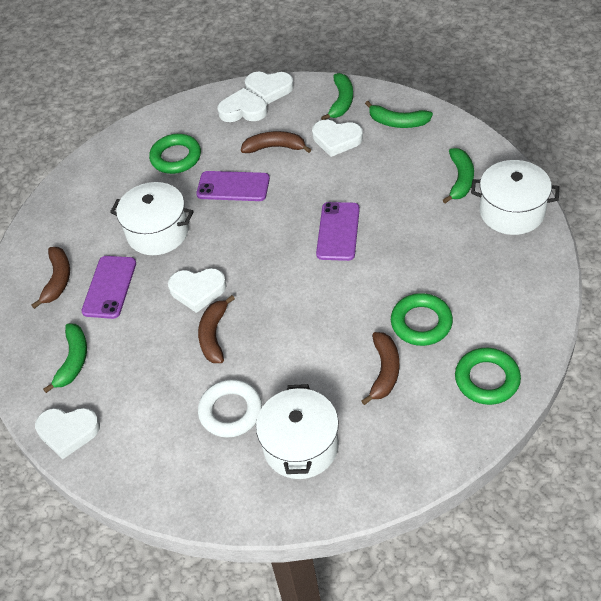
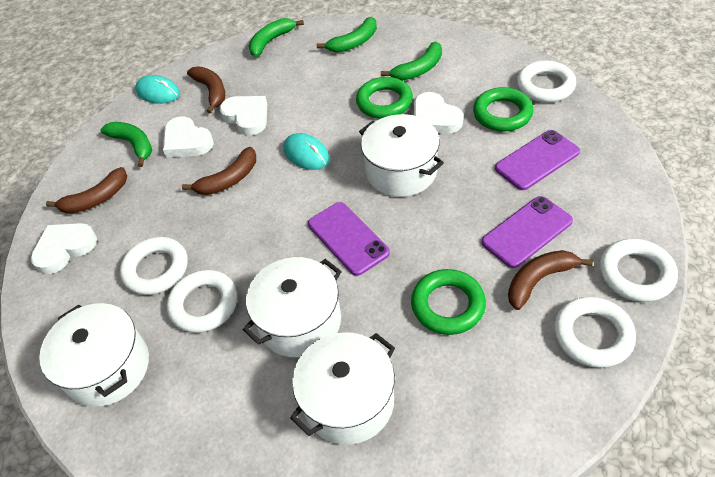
turquoise mouse: none = 0 -> [135,75,180,104] [283,133,329,170] = 2
white heart: [35,408,100,459] [168,268,227,313] [217,88,268,122] [245,71,294,104] [312,120,363,157] = 5 -> [31,223,97,274] [163,117,214,158] [219,96,267,136] [414,92,463,134] = 4
white pot: [110,182,194,255] [256,384,339,479] [471,160,559,235] = 3 -> [39,303,149,407] [243,257,342,358] [290,332,395,445] [359,114,444,197] = 4
white ring: [198,379,262,438] = 1 -> [120,237,188,295] [167,270,237,333] [517,61,576,103] [554,297,636,368] [600,239,678,302] = 5

